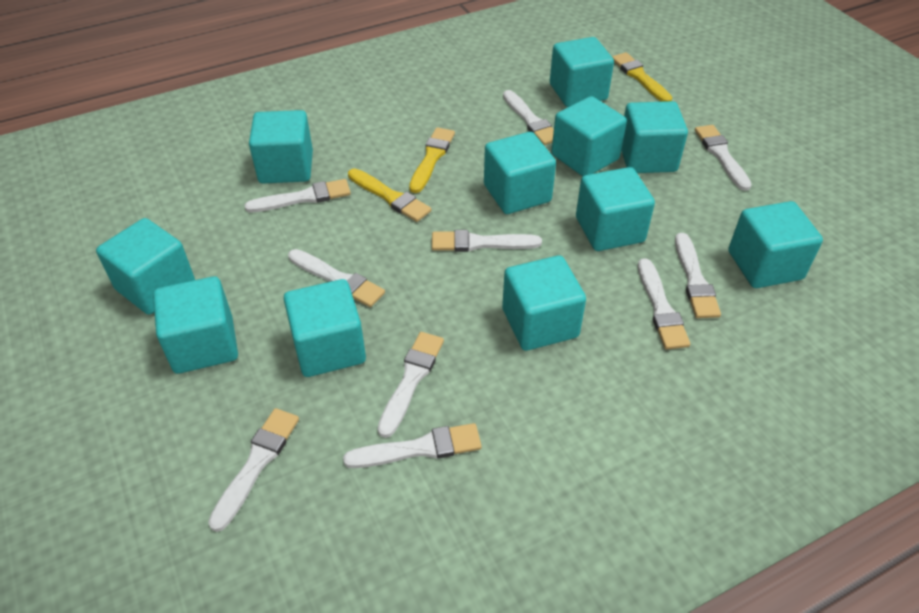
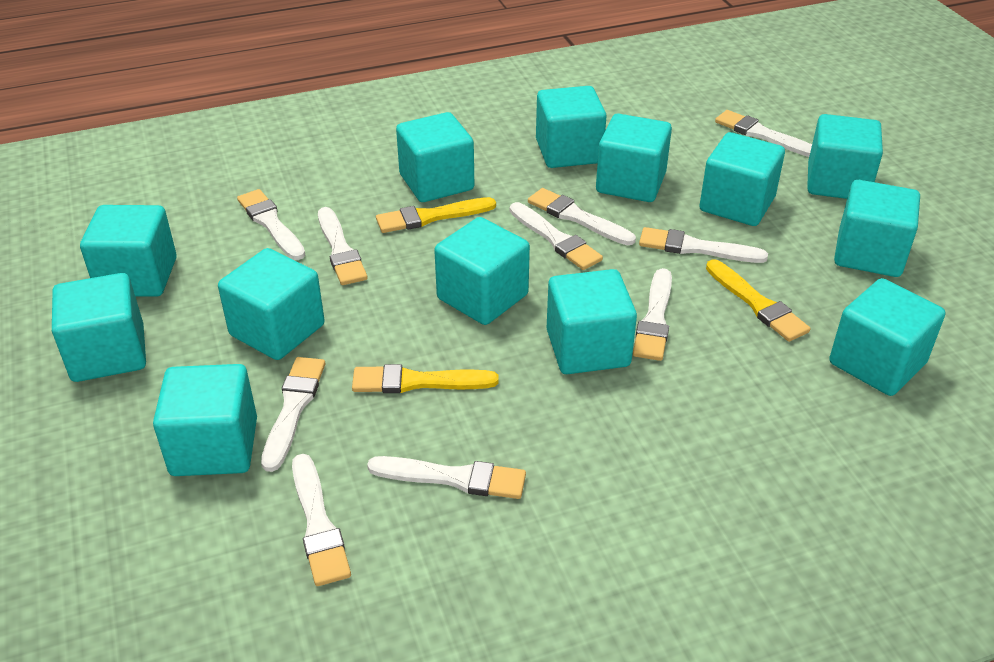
turquoise cube: [96,218,195,315] [153,276,238,374] [249,110,313,183] [284,279,366,377] [484,132,556,214] [502,255,586,351] [550,37,614,107] [552,96,627,176] [576,167,655,251] [621,101,688,173] [728,201,823,288] = 11 -> [52,273,146,382] [80,205,177,297] [153,364,257,476] [218,248,325,360] [396,112,474,202] [434,217,530,325] [536,86,607,168] [547,269,637,374] [596,113,672,202] [700,132,785,226] [807,114,883,199] [829,278,946,396] [834,180,920,277] = 13

